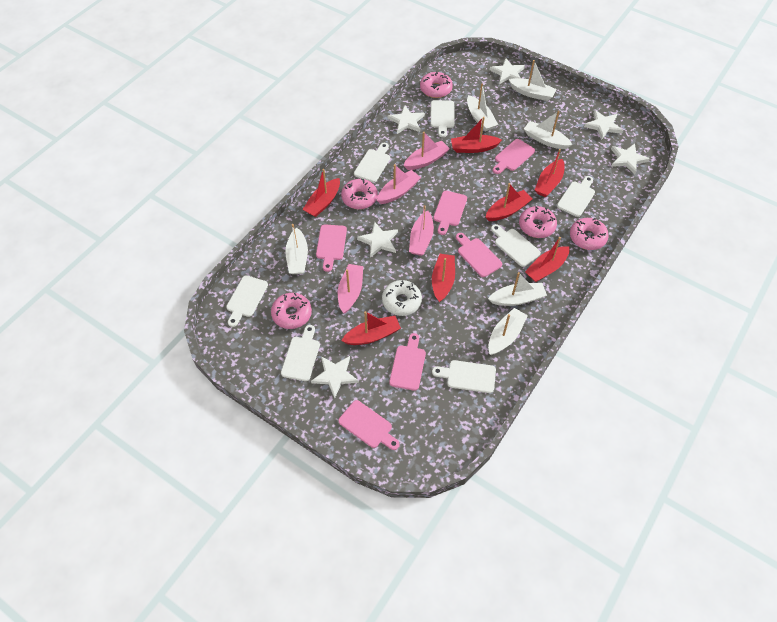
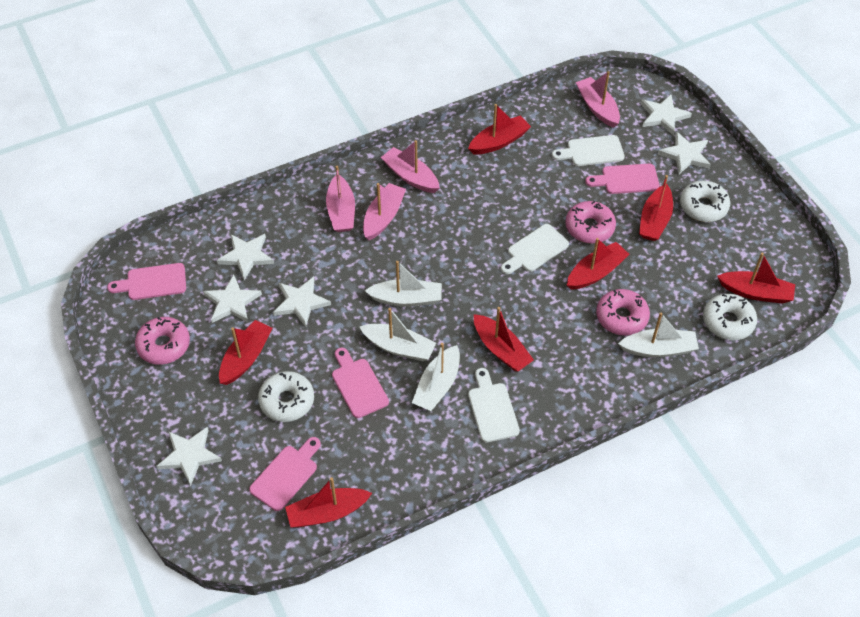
pink cutting board: [316,224,347,272] [338,400,400,450] [389,333,426,391] [433,191,467,235] [456,233,502,277] [493,139,535,174] = 6 -> [107,263,186,300] [249,437,321,511] [332,348,389,418] [585,164,660,194] = 4
pink donut: [271,293,312,329] [341,179,378,209] [420,71,453,98] [519,206,557,238] [570,218,609,250] = 5 -> [135,317,190,365] [565,201,616,244] [596,289,650,336] = 3
white boat: [285,224,308,274] [467,83,498,131] [488,272,547,306] [488,308,528,355] [509,60,556,101] [524,111,572,149] = 6 -> [360,308,436,361] [365,261,442,307] [412,343,460,411] [618,313,699,358] = 4
white cutting board: [226,275,268,327] [281,325,320,381] [354,143,390,182] [431,100,455,137] [432,360,496,393] [491,224,541,267] [557,176,595,217] = 7 -> [468,368,520,442] [501,224,569,274] [552,135,625,166] = 3
white donut: [382,280,422,316] = 1 -> [258,371,314,422] [680,181,730,222] [703,294,757,340] = 3

